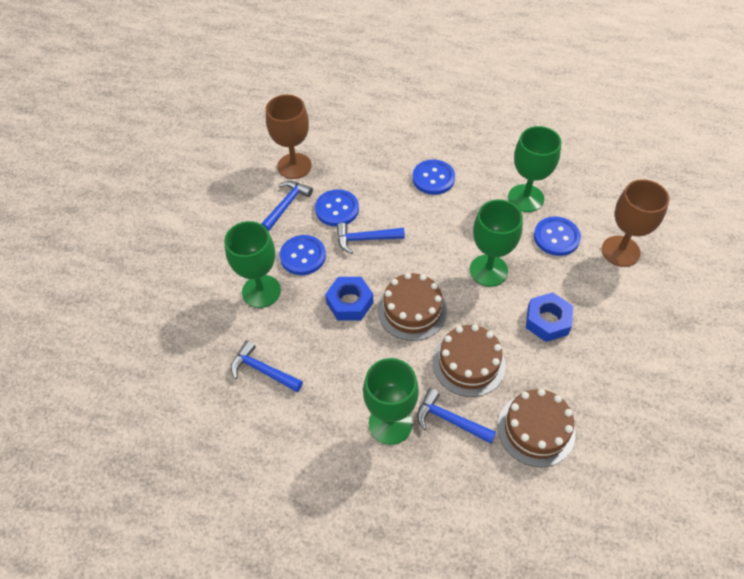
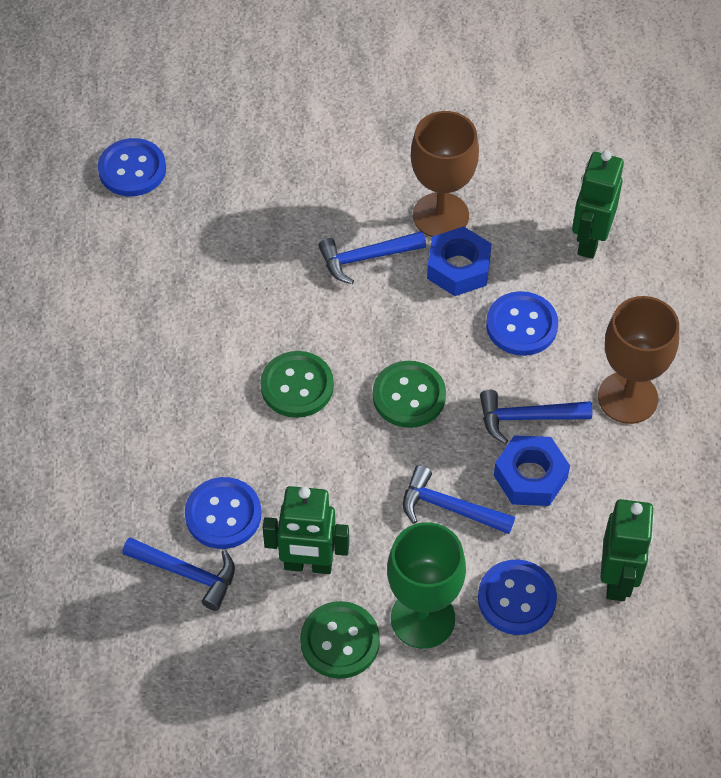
brown cake: [378,273,447,341] [433,324,506,397] [497,389,576,467] = 3 -> none = 0
green button: none = 0 -> [260,351,334,418] [300,601,380,679] [373,361,446,428] = 3
green goblet: [224,221,281,308] [363,358,419,445] [470,200,523,287] [508,126,561,212] = 4 -> [387,522,466,649] = 1
green robot: none = 0 -> [263,486,349,574] [572,150,624,259] [600,499,655,601] = 3

